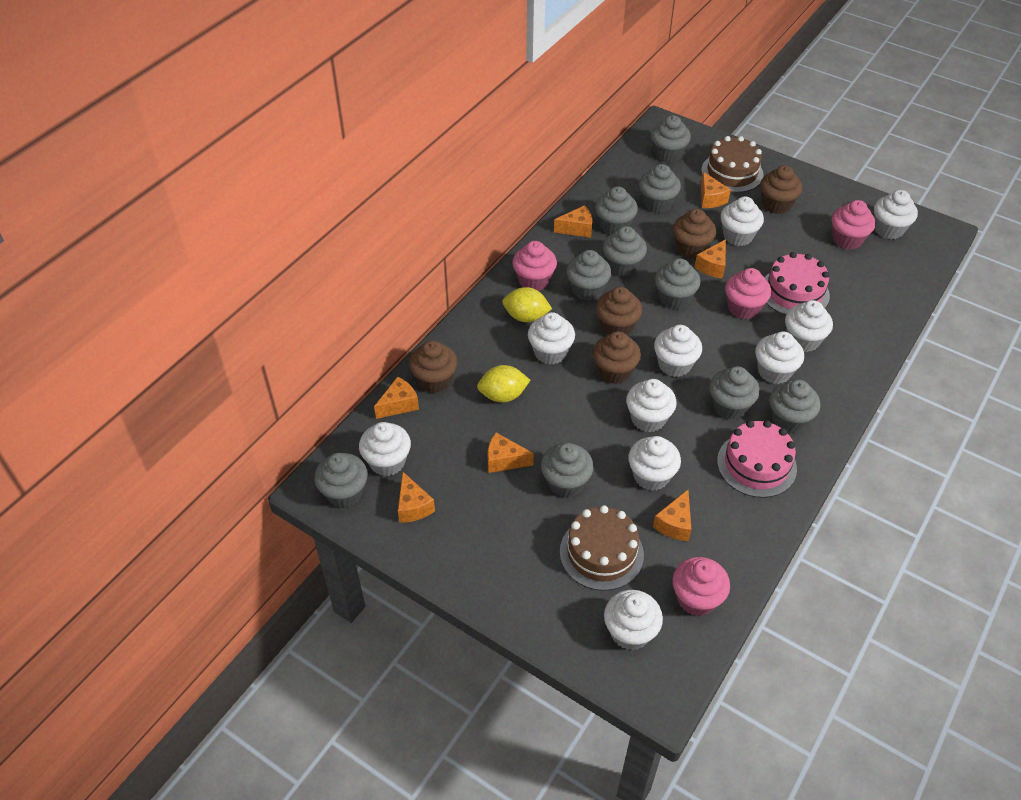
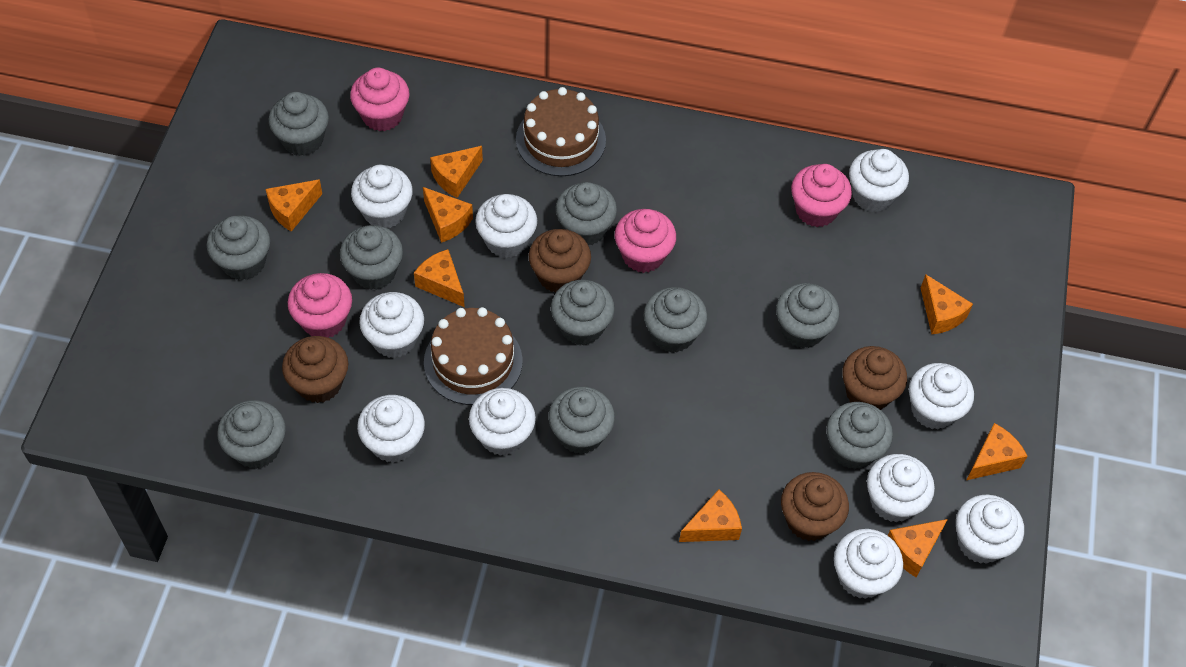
brown cupcake: [409,340,458,393] [593,331,641,384] [596,287,642,336] [673,209,716,259] [760,165,802,214] = 5 -> [282,336,348,403] [529,229,591,293] [781,472,849,541] [842,346,907,410] = 4
orange cheese: [374,377,419,419] [398,472,435,523] [487,433,534,473] [554,205,592,238] [653,490,692,541] [694,239,726,279] [701,172,731,208] = 7 -> [266,179,322,232] [414,249,465,307] [423,187,473,243] [430,146,483,198] [679,490,742,542] [887,519,948,577] [920,275,973,334] [967,423,1027,480] = 8
pink cake: [717,420,797,498] [764,252,830,315] = 2 -> none = 0
yellow lemon: [477,365,530,403] [502,287,552,322] = 2 -> none = 0

